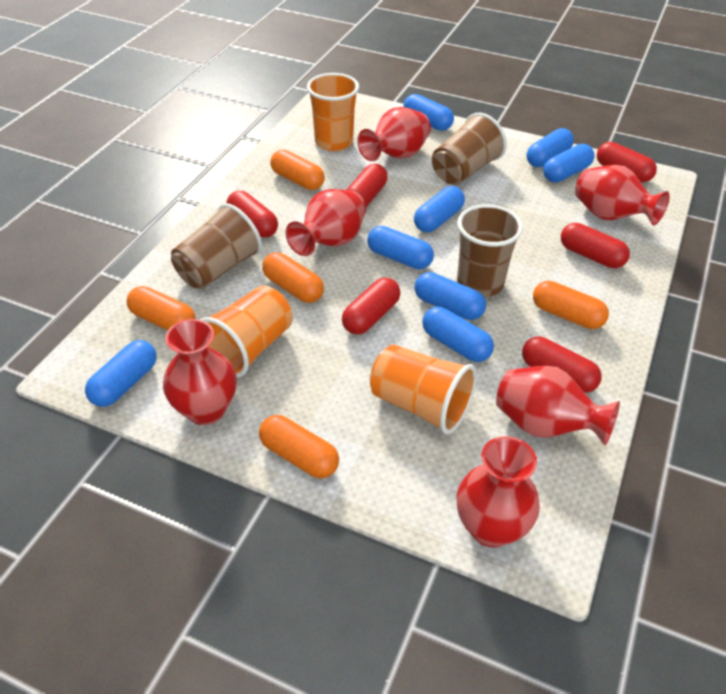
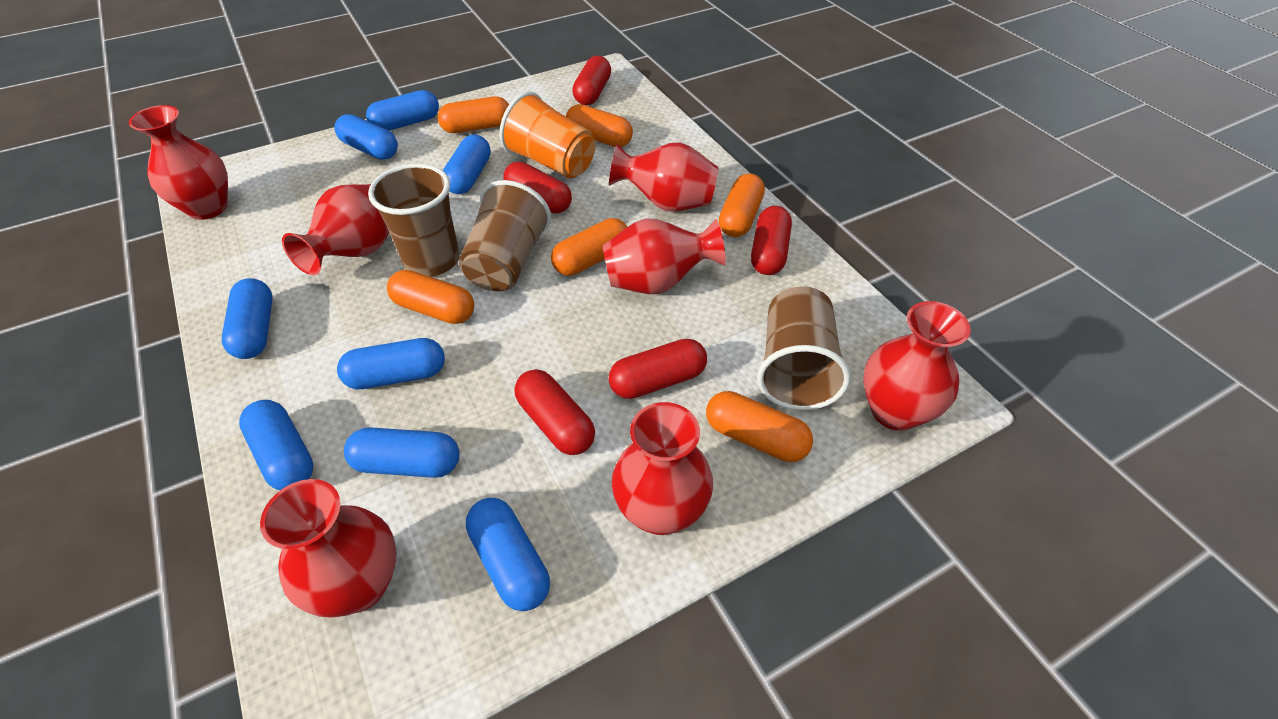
orange capsule: [127,286,196,331] [259,415,339,478] [262,252,324,303] [270,150,325,190] [533,281,609,329] = 5 -> [387,270,474,324] [438,96,509,133] [551,218,627,276] [566,104,633,147] [706,391,813,462] [719,173,765,237] = 6
orange cup: [200,286,293,378] [307,73,359,151] [370,345,477,434] = 3 -> [499,92,595,179] = 1
red capsule: [227,191,278,238] [342,278,400,335] [347,164,388,207] [522,337,602,393] [561,223,630,268] [597,142,657,182] = 6 -> [503,162,572,213] [514,369,595,455] [572,56,611,105] [609,339,707,399] [751,206,792,275] = 5
red vase: [163,319,237,425] [286,189,366,256] [357,107,431,161] [457,436,540,548] [496,365,620,445] [575,165,670,225] = 6 -> [129,105,228,220] [260,479,397,617] [282,184,389,275] [602,218,726,294] [609,142,718,212] [612,402,713,535] [863,301,971,431] = 7

